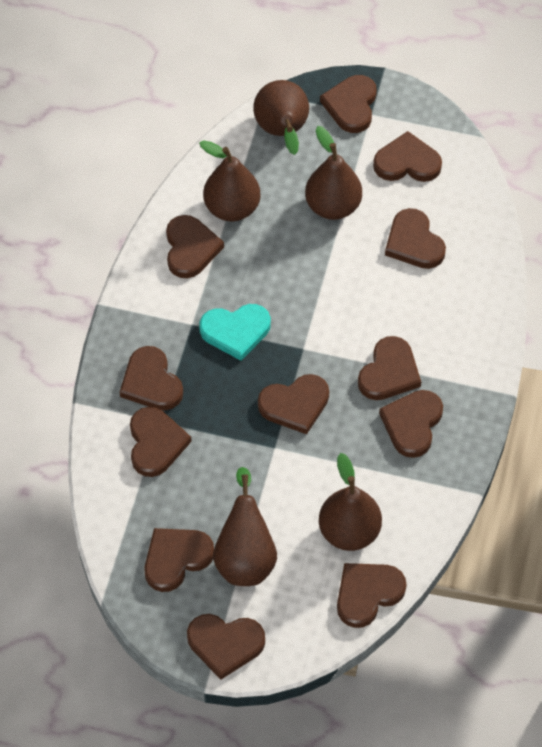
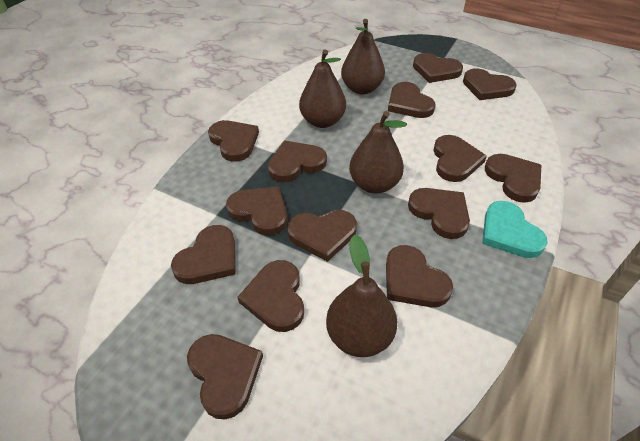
brown heart: [119,346,183,410] [130,407,192,477] [144,528,214,592] [166,215,224,278] [187,614,265,680] [258,374,329,434] [320,75,377,133] [337,563,406,628] [358,336,421,400] [373,131,442,182] [379,390,443,458] [385,208,446,269] = 12 -> [171,225,236,284] [187,334,263,420] [208,120,259,162] [226,187,287,235] [238,260,304,332] [268,141,327,182] [287,210,357,262] [386,245,453,307] [388,82,435,118] [408,188,470,239] [413,53,463,83] [433,135,487,182] [463,68,517,100] [485,154,541,203] = 14
brown pear: [199,140,261,222] [213,467,277,586] [253,80,309,155] [305,126,362,220] [319,453,382,551] = 5 -> [299,49,346,128] [326,235,397,357] [341,19,385,94] [349,111,407,194] = 4

